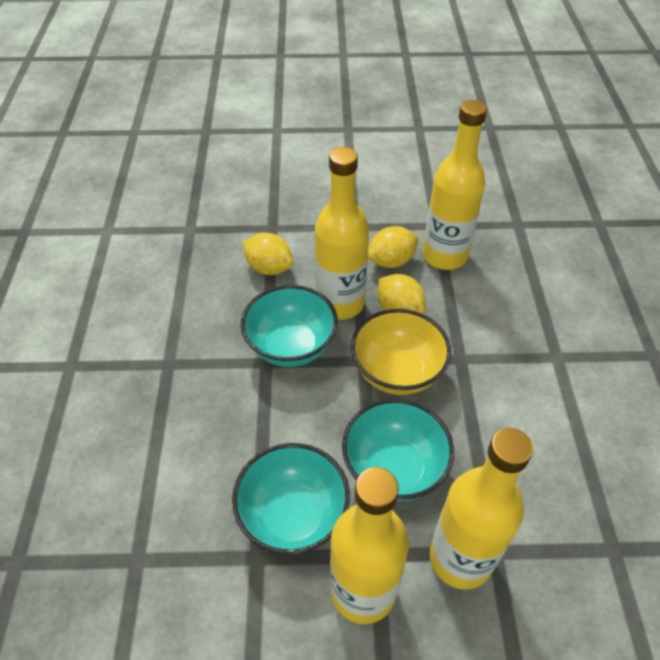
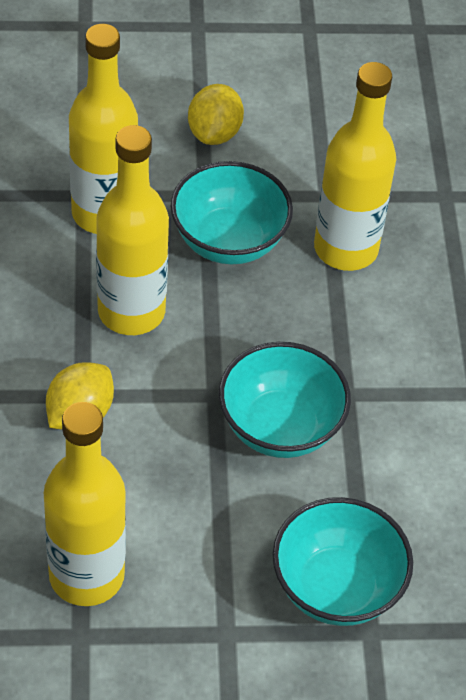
yellow bowl: [351,309,451,395] = 1 -> none = 0
yellow lemon: [243,233,293,275] [368,226,419,268] [378,274,426,314] = 3 -> [46,362,114,430] [188,84,244,145] = 2

